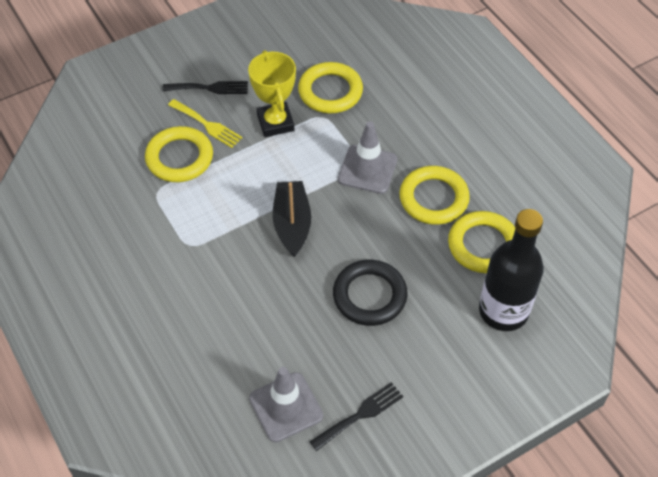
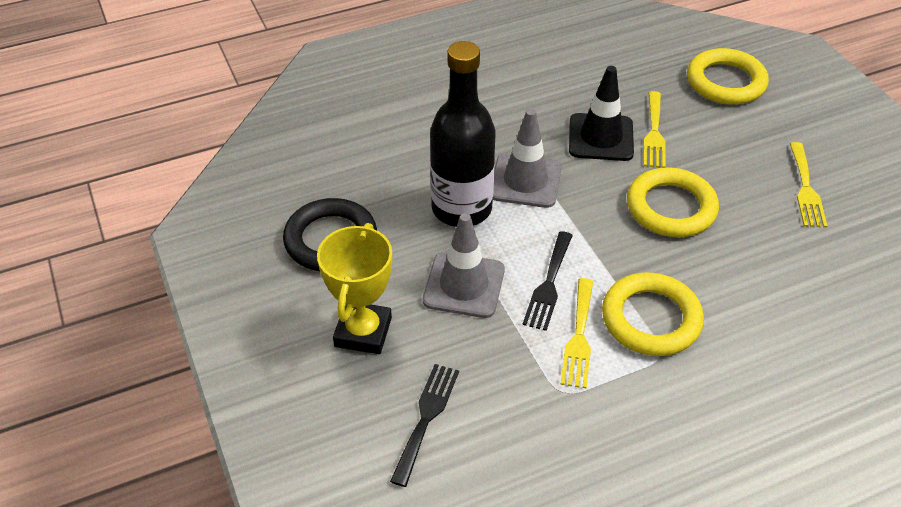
black boat: [273,181,311,257] = 1 -> none = 0
black traffic cone: none = 0 -> [569,66,634,161] = 1
yellow fork: [168,99,242,148] = 1 -> [560,278,593,388] [644,91,666,168] [790,142,827,228] = 3
yellow ring: [145,126,213,182] [298,62,363,113] [399,166,470,225] [448,211,515,273] = 4 -> [602,272,704,356] [627,167,719,237] [687,48,769,105] = 3

